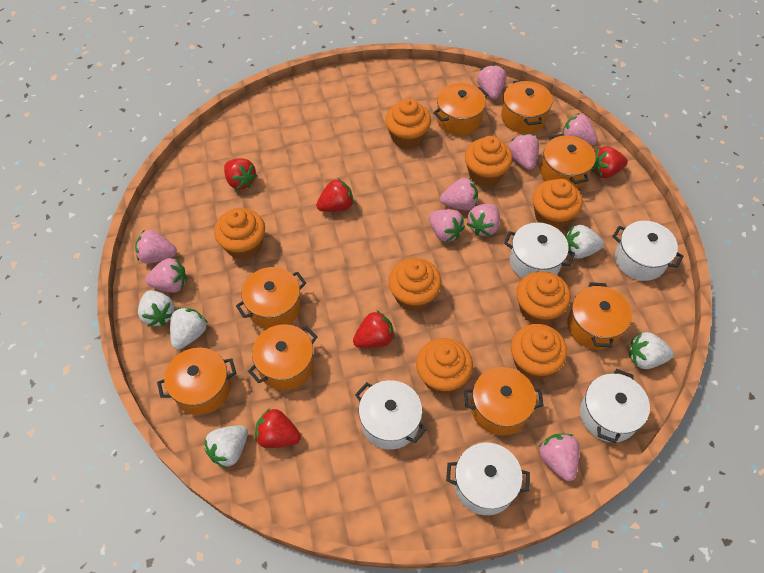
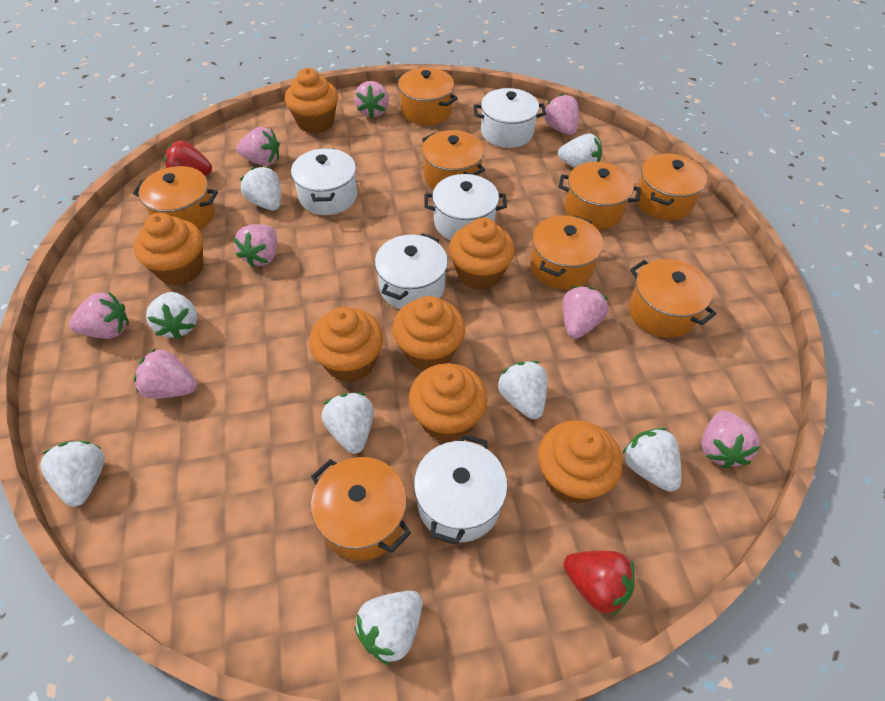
orange cupcake: [214,208,265,260] [385,98,431,149] [388,258,441,312] [416,338,473,394] [465,136,513,187] [511,324,567,380] [517,271,571,325] [532,179,583,229] = 8 -> [134,213,203,285] [285,68,338,134] [309,307,383,382] [393,296,465,370] [409,363,488,442] [449,218,515,290] [538,420,623,504] = 7
pink strawberry: [135,230,177,264] [145,258,187,293] [429,209,465,242] [440,178,478,210] [467,204,500,236] [477,65,507,99] [508,134,539,170] [539,434,580,481] [563,113,598,146] = 9 -> [69,292,129,339] [133,348,197,399] [233,224,277,268] [236,127,280,166] [354,81,389,118] [544,94,579,135] [562,286,608,339] [701,410,760,468] = 8
red strawberry: [224,158,257,190] [255,408,301,448] [316,179,354,212] [353,310,395,348] [592,146,628,178] = 5 -> [164,141,212,175] [563,551,634,616] = 2
white strawberry: [138,290,175,327] [170,307,208,349] [204,425,248,468] [565,225,604,259] [629,332,674,369] = 5 -> [41,441,105,507] [146,292,197,339] [240,167,281,211] [322,393,374,454] [354,591,422,665] [498,361,547,419] [558,134,602,168] [622,428,681,492] = 8

